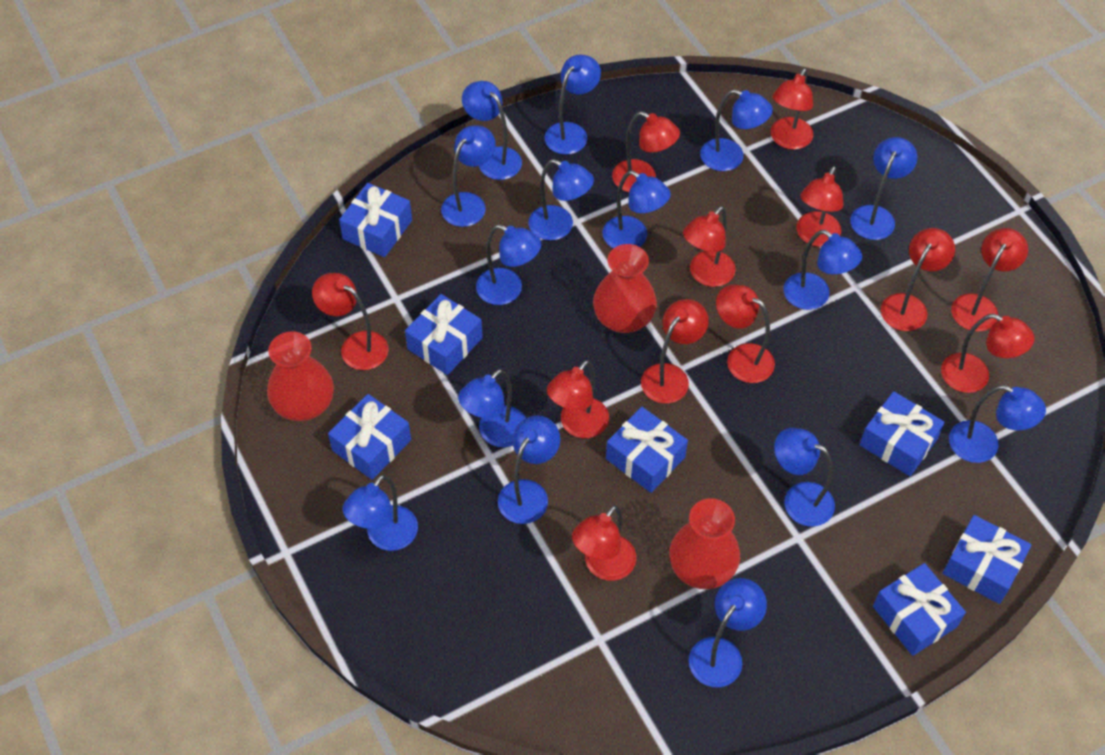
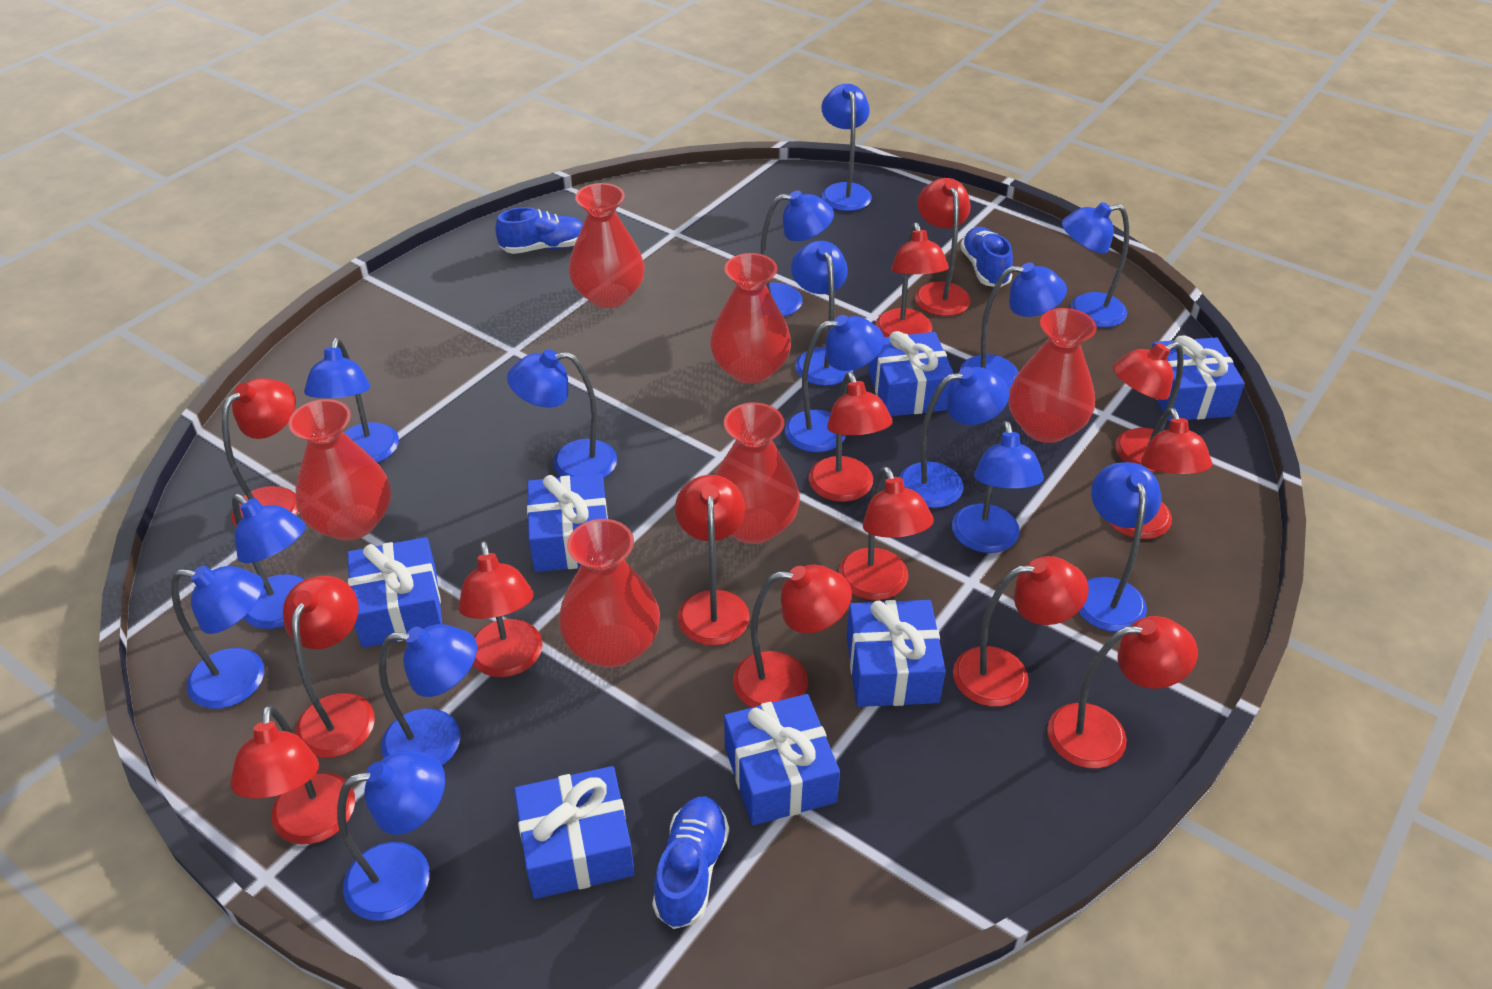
blue shoe: none = 0 -> [495,207,583,254] [652,797,729,929] [960,227,1013,287] = 3
red lamp: [312,273,389,370] [547,360,609,438] [572,505,636,581] [612,111,680,192] [641,299,709,404] [683,207,735,287] [716,285,775,383] [771,68,813,150] [797,166,844,247] [881,228,955,331] [941,314,1034,393] [951,228,1028,332] = 12 -> [222,378,298,526] [230,705,355,844] [283,576,375,758] [458,541,543,677] [675,475,750,646] [733,565,852,708] [809,372,893,502] [839,467,934,600] [875,222,949,337] [915,178,971,316] [953,556,1089,707] [1047,616,1198,768] [1109,408,1212,539] [1113,342,1184,472] = 14
red vase: [267,331,334,421] [593,244,657,333] [669,498,740,589] = 3 -> [289,399,391,541] [559,519,660,667] [568,183,645,308] [710,253,791,384] [714,403,800,544] [1008,308,1097,443] = 6

